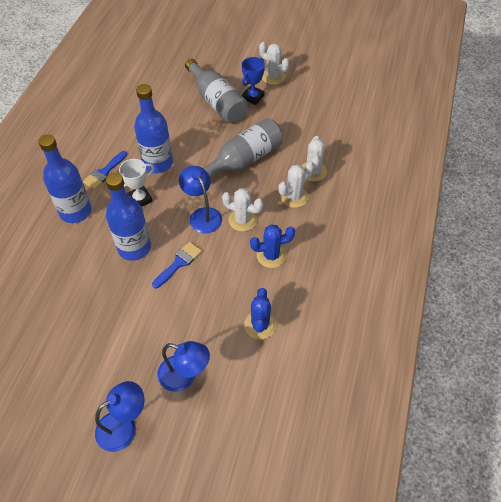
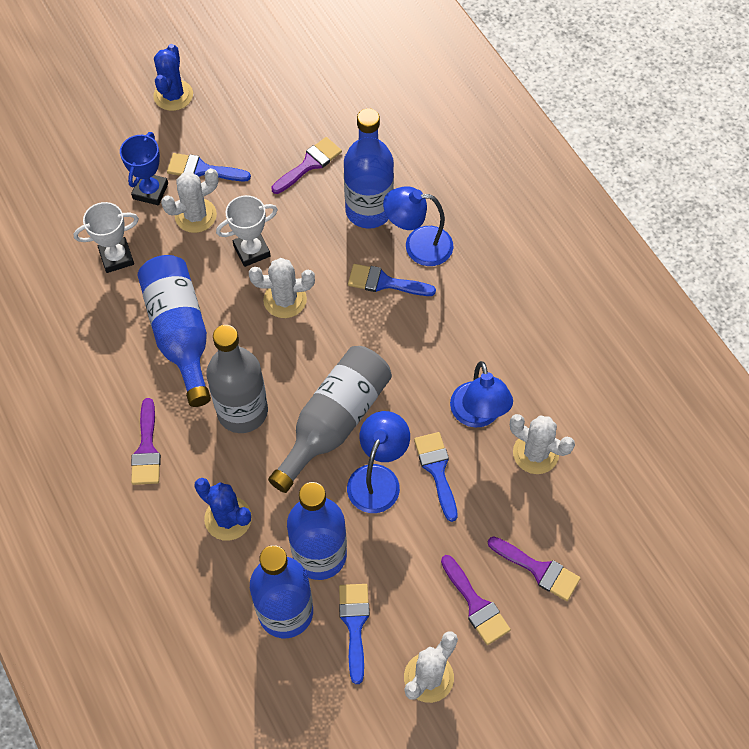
blue bottle: [38,134,91,223] [106,173,151,261] [134,84,173,173] = 3 -> [137,255,211,407] [250,545,313,638] [287,482,347,580] [344,108,394,229] = 4
blue brush: [83,151,127,190] [152,242,202,288] = 2 -> [167,153,251,181] [339,584,370,684] [348,264,436,296] [414,432,458,522] = 4
purple brush: none = 0 -> [131,398,161,485] [272,137,342,194] [441,555,511,645] [488,536,581,601] = 4
white trophy: [119,159,154,207] = 1 -> [74,202,139,273] [216,195,278,267] = 2

